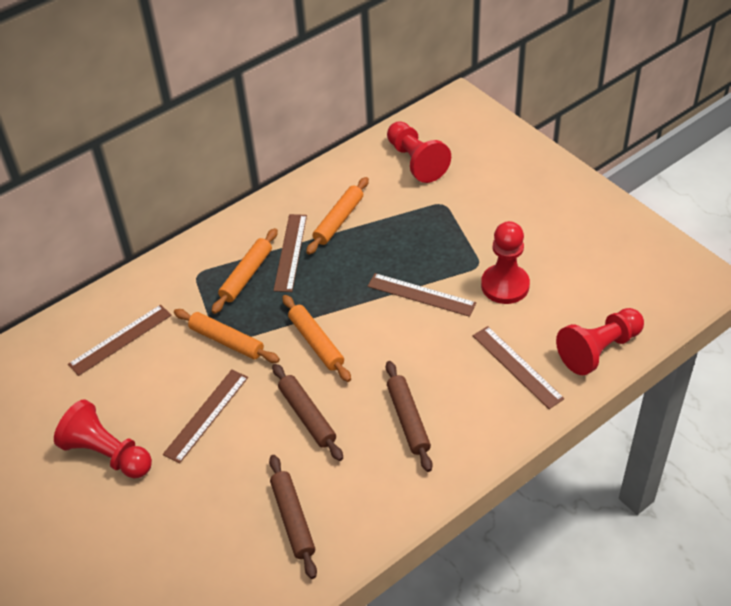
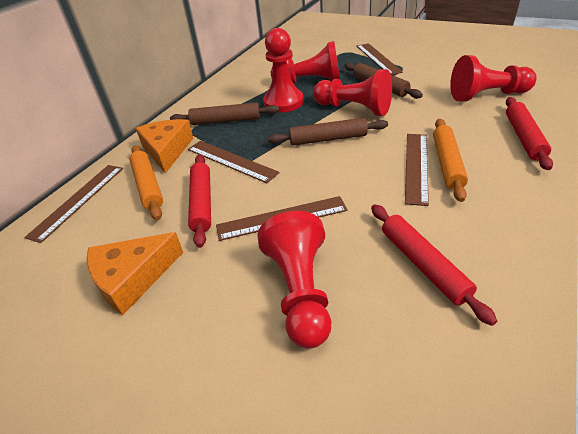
orange cheese: none = 0 -> [87,232,183,315] [136,119,193,174] = 2
orange rolling pin: [174,309,280,363] [212,228,278,314] [282,295,351,382] [306,177,369,255] = 4 -> [129,145,163,220] [433,119,468,202] = 2
red pawn: [54,399,152,478] [387,121,451,183] [481,221,530,304] [556,308,644,375] = 4 -> [257,211,331,349] [263,28,304,112] [271,41,340,83] [313,69,392,116] [450,55,537,101] = 5
red rolling pin: none = 0 -> [188,154,211,248] [371,204,497,326] [506,97,553,170] = 3

